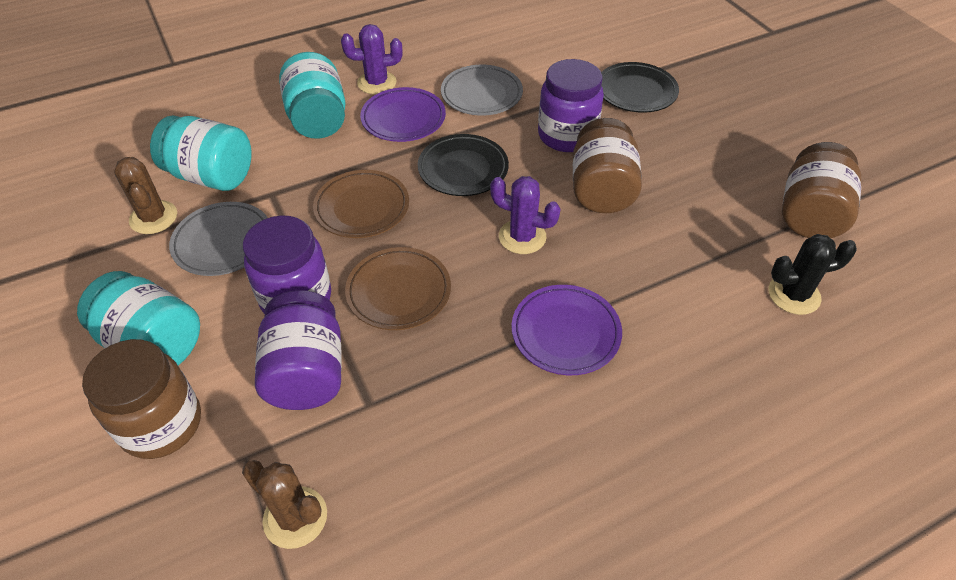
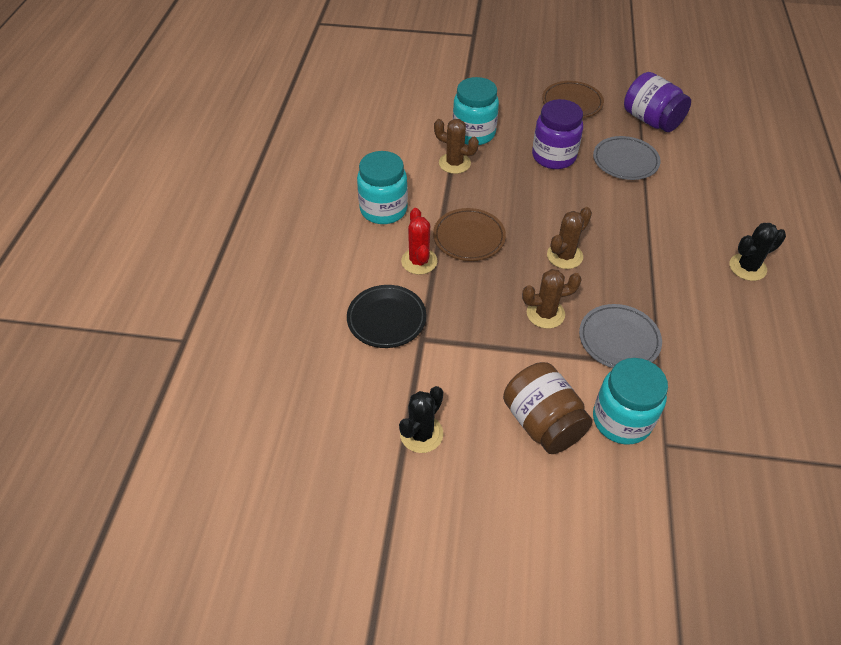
black cactus: [769,234,857,315] = 1 -> [399,386,443,453] [730,223,786,281] = 2
black plate: [418,134,509,196] [601,62,679,113] = 2 -> [347,285,426,348] = 1
brown cactus: [114,157,177,234] [242,460,327,549] = 2 -> [434,119,479,174] [522,269,582,329] [547,207,592,269] = 3
brown jar: [82,339,201,459] [573,118,642,213] [782,142,862,238] = 3 -> [503,362,592,454] = 1
purple cactus: [341,24,403,94] [490,176,561,254] = 2 -> none = 0
purple jar: [243,216,331,314] [255,290,342,410] [538,59,604,152] = 3 -> [532,99,583,169] [624,72,691,132] = 2
purple plate: [360,87,446,142] [512,285,622,375] = 2 -> none = 0
red cactus: none = 0 -> [401,208,437,275] = 1

